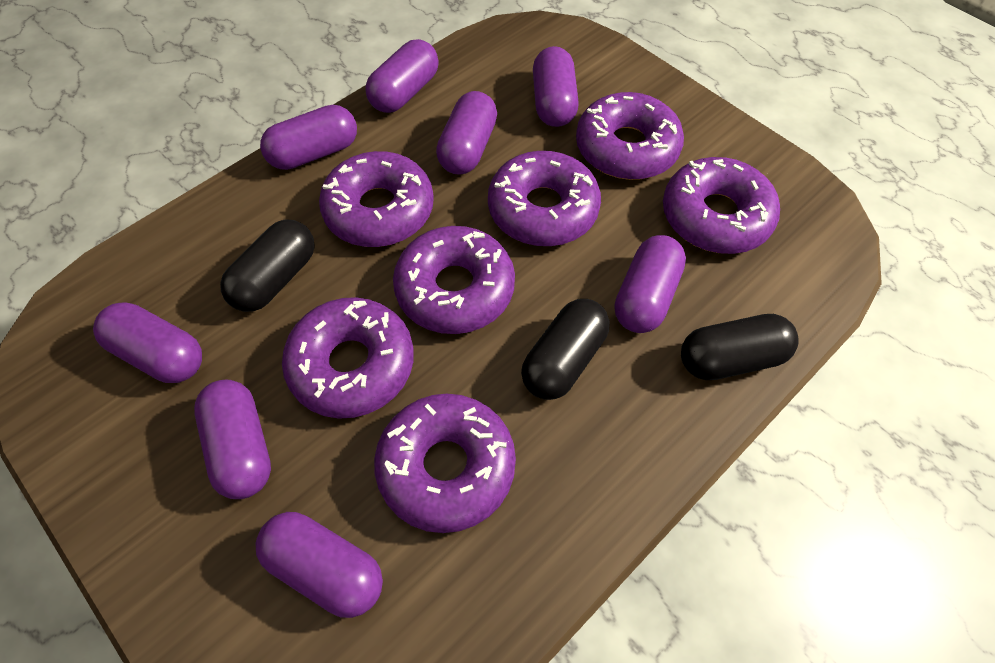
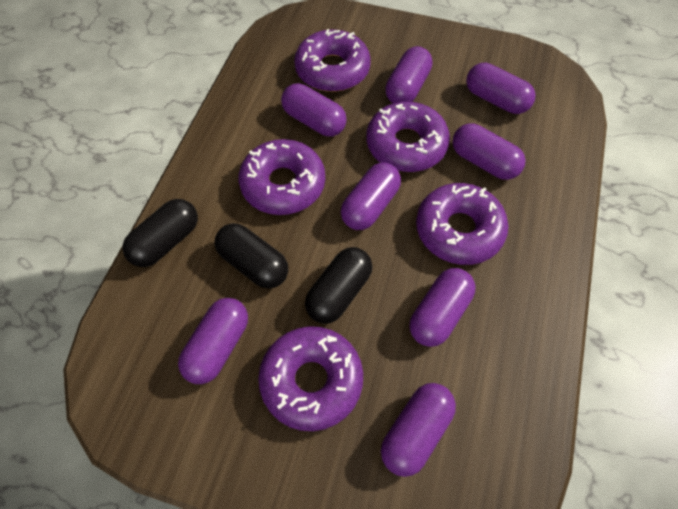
purple donut: [282,297,414,419] [319,151,434,247] [374,394,516,533] [393,226,515,334] [488,151,601,246] [576,92,684,180] [663,157,780,254] = 7 -> [239,139,325,215] [258,326,363,431] [294,29,371,92] [367,102,450,172] [416,183,508,265] = 5

